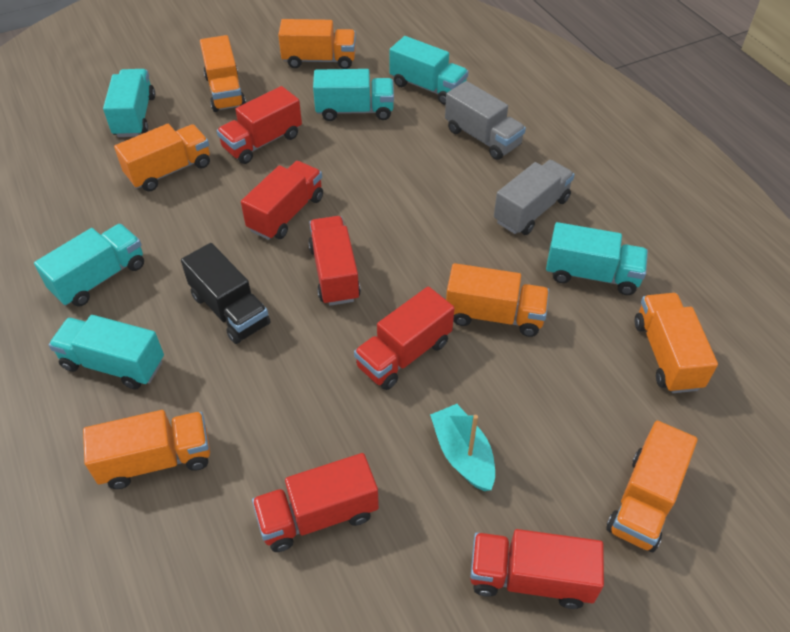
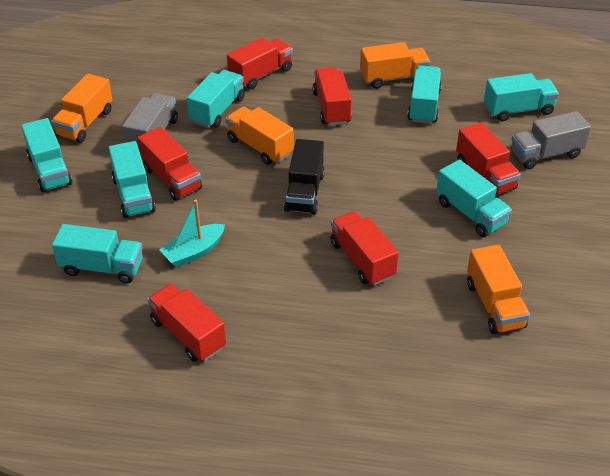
orange truck: [83,410,210,489] [114,124,210,191] [200,35,246,112] [278,19,356,69] [446,263,549,337] [606,421,698,552] [635,293,718,393] = 7 -> [51,73,113,143] [226,107,294,165] [360,42,430,89] [467,245,530,334] = 4
turquoise truck: [34,224,144,307] [49,315,164,389] [103,69,155,137] [313,69,394,121] [389,36,469,105] [546,222,648,295] = 6 -> [21,118,72,193] [52,224,143,283] [109,141,156,218] [187,70,245,128] [407,65,441,124] [436,160,512,237] [484,73,559,121] = 7

